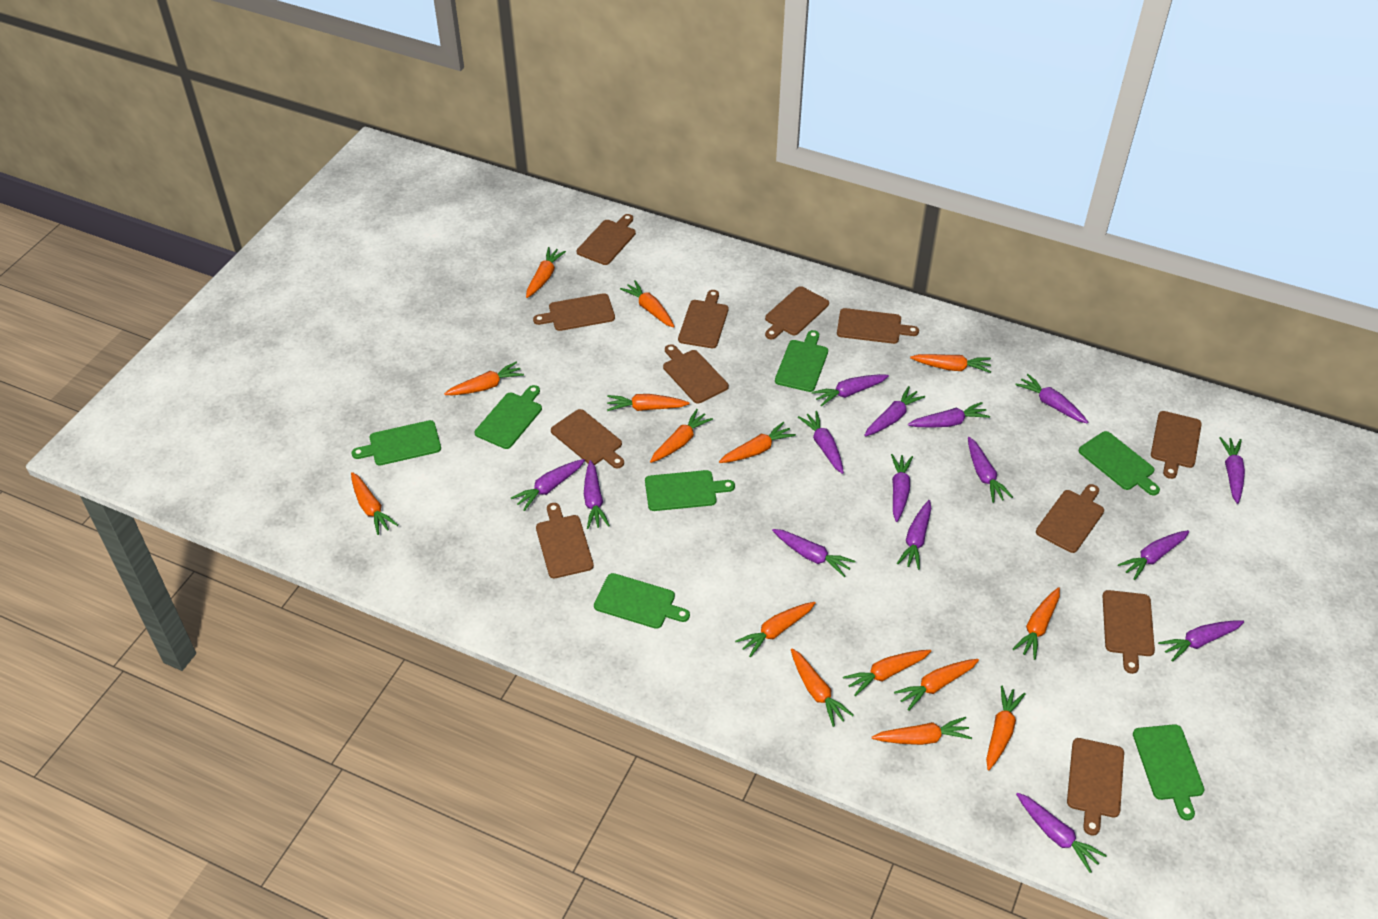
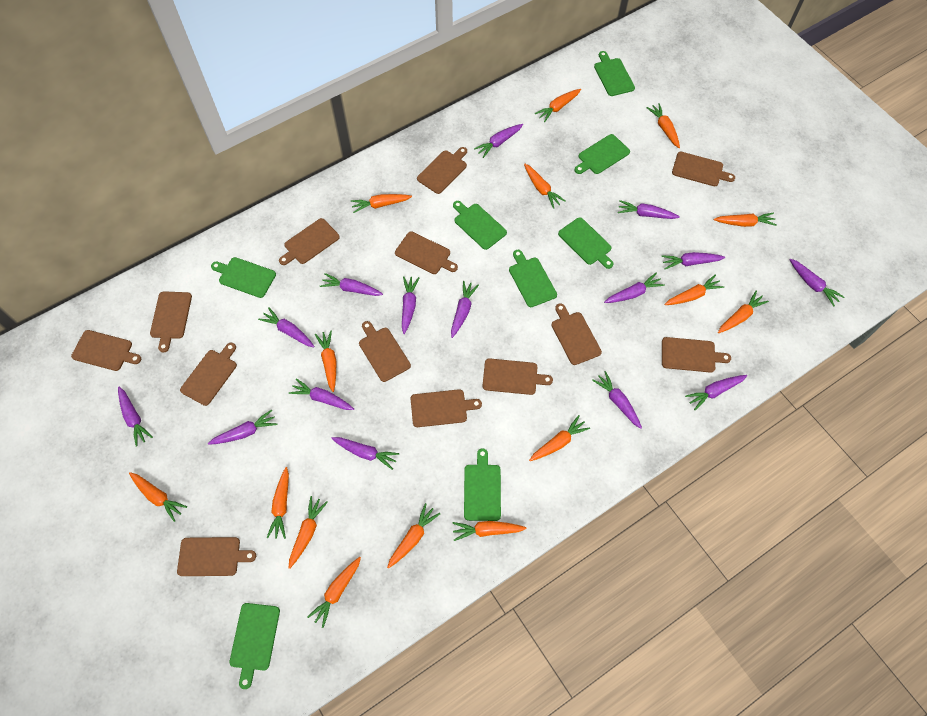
brown cutting board: [533,293,615,331] [536,503,594,579] [551,409,624,468] [577,214,636,265] [663,344,729,403] [678,290,729,348] [765,286,829,339] [837,308,919,344] [1036,484,1104,553] [1067,738,1124,836] [1103,590,1155,674] [1151,411,1202,479] = 12 -> [71,330,141,371] [150,291,192,353] [177,537,256,576] [180,343,237,406] [279,218,340,265] [359,321,411,382] [395,231,458,274] [411,389,482,427] [417,147,467,194] [482,358,553,395] [551,303,602,365] [662,337,731,373] [672,152,735,186] = 13
green cutting board: [352,420,441,465] [475,385,542,449] [594,573,690,629] [645,470,735,511] [775,330,828,392] [1079,431,1160,495] [1133,724,1204,820] = 7 -> [211,257,276,298] [229,603,280,689] [453,201,507,250] [464,448,501,521] [509,250,557,307] [558,217,614,269] [575,134,630,174] [594,51,635,96] = 8

